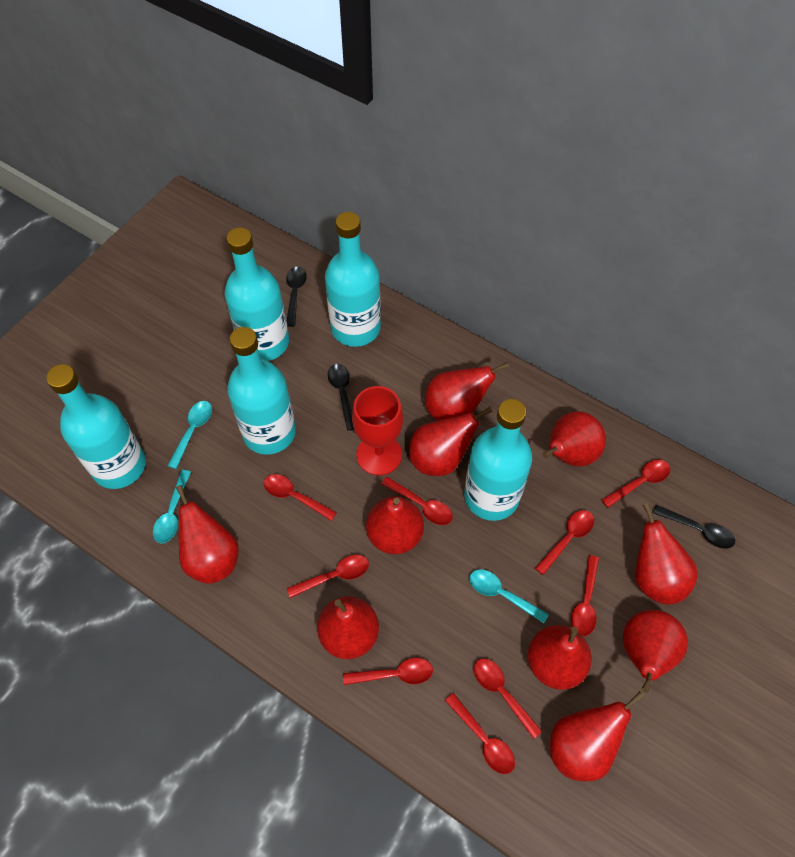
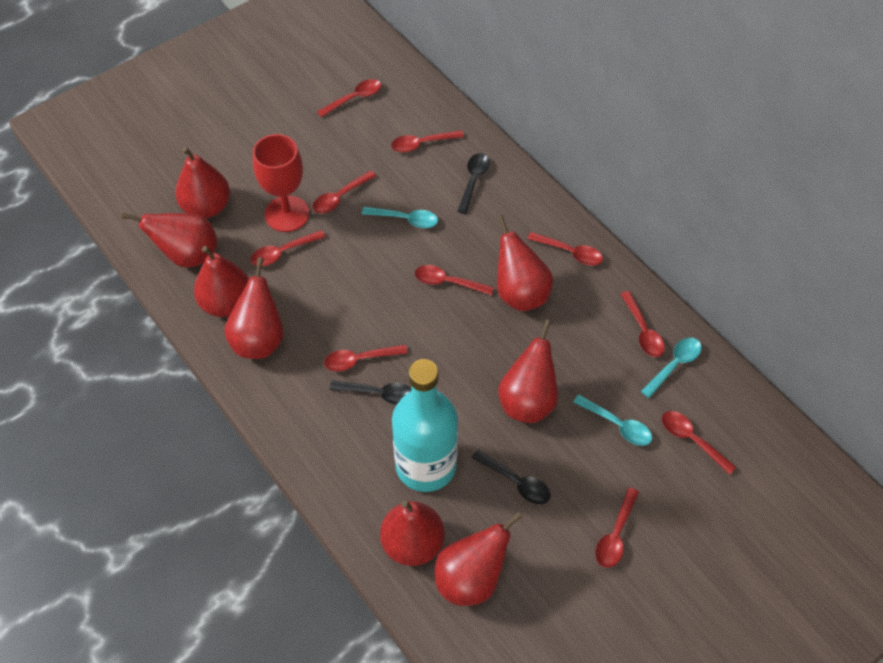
red pear: [176,485,239,584] [317,596,379,659] [366,496,424,554] [409,407,492,476] [425,362,509,421] [528,625,592,690] [542,411,606,467] [550,691,645,782] [623,610,688,693] [635,503,698,604] = 10 -> [122,213,217,267] [175,147,230,218] [194,246,249,317] [224,257,284,359] [380,500,445,566] [435,512,522,606] [497,215,553,311] [498,319,558,423] = 8
red spoon: [264,474,337,521] [287,555,369,598] [343,658,433,685] [381,477,453,525] [445,693,515,774] [474,659,542,739] [535,510,594,575] [571,555,599,636] [602,460,670,508] = 9 -> [250,230,325,266] [313,171,376,214] [317,79,381,117] [324,345,408,372] [391,130,464,153] [415,265,494,295] [527,232,603,266] [595,488,639,568] [621,291,665,357] [662,411,737,475] = 10
turquoise bottle: [46,364,146,489] [225,228,289,361] [227,327,296,455] [325,212,381,347] [464,399,532,521] = 5 -> [392,359,458,492] = 1

